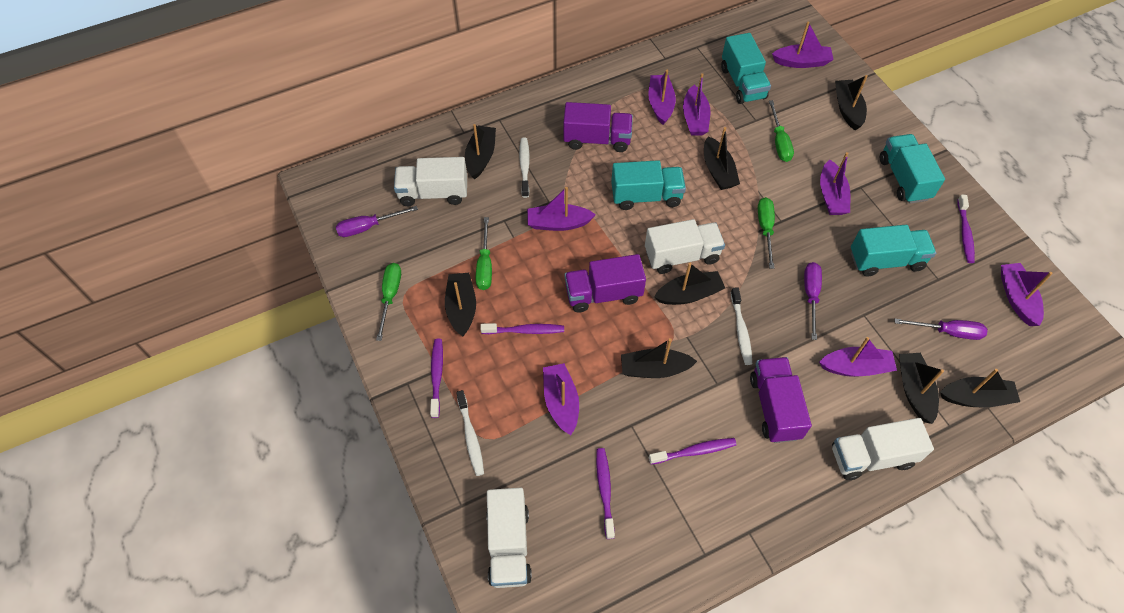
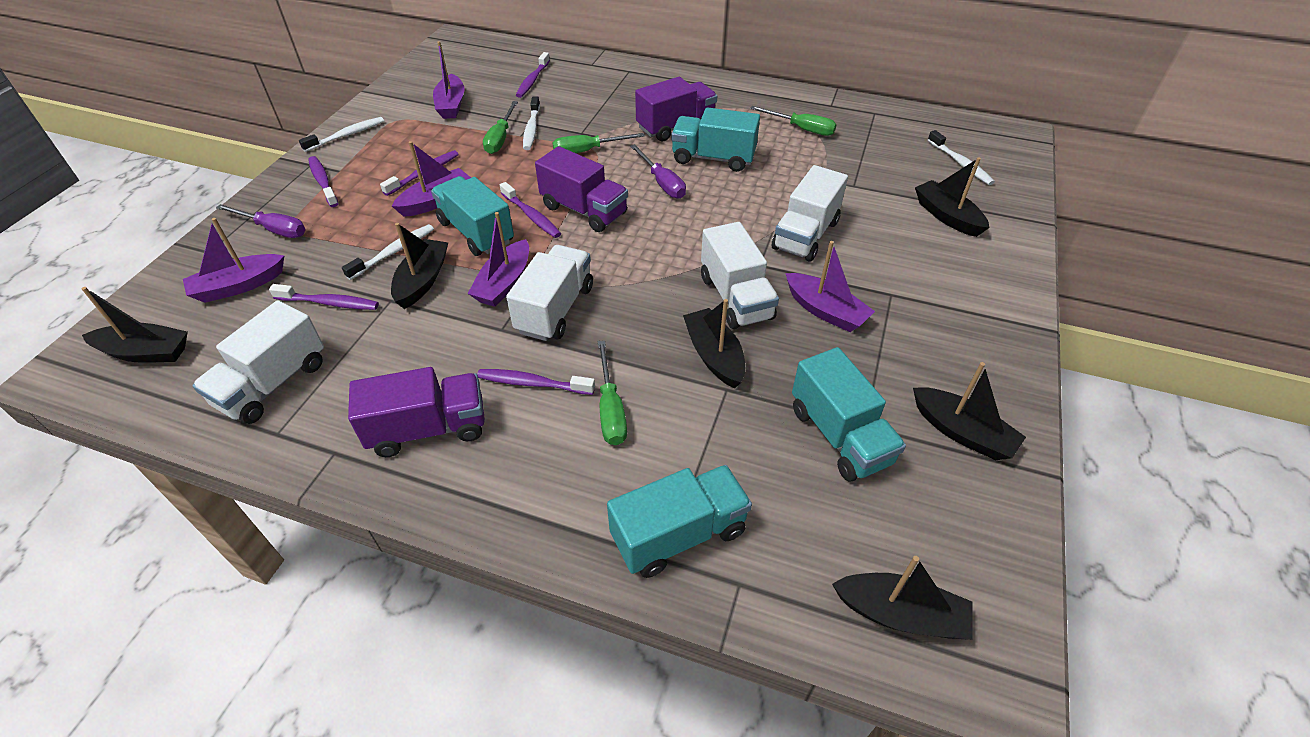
black boat: [445,273,476,337] [465,124,496,179] [621,338,697,378] [654,263,725,305] [704,127,740,190] [835,75,868,131] [899,353,944,424] [940,369,1020,407] = 8 -> [81,287,188,363] [391,223,448,309] [683,299,745,388] [832,556,973,640] [913,362,1026,460] [915,157,989,237] = 6
purple boat: [527,187,596,231] [543,363,579,435] [649,70,676,125] [683,73,710,135] [772,21,834,68] [819,337,897,377] [820,152,850,215] [1001,263,1053,326] = 8 -> [183,218,284,303] [392,141,471,216] [433,41,465,119] [468,212,529,307] [785,241,875,332] = 5
purple screwdriver: [336,206,418,237] [804,262,822,340] [894,319,988,340] = 3 -> [216,204,305,238] [630,144,686,199] = 2
purple toothbrush: [430,339,443,418] [480,323,564,334] [596,448,615,539] [649,438,737,465] [957,194,975,263] = 5 -> [269,284,379,310] [308,156,339,207] [380,150,459,196] [477,369,595,395] [500,182,561,238] [516,52,550,98] = 6
white toothbrush: [456,390,484,476] [519,137,530,198] [731,287,752,365] = 3 -> [299,117,384,152] [342,224,434,280] [523,96,540,150] [928,130,995,185] = 4

